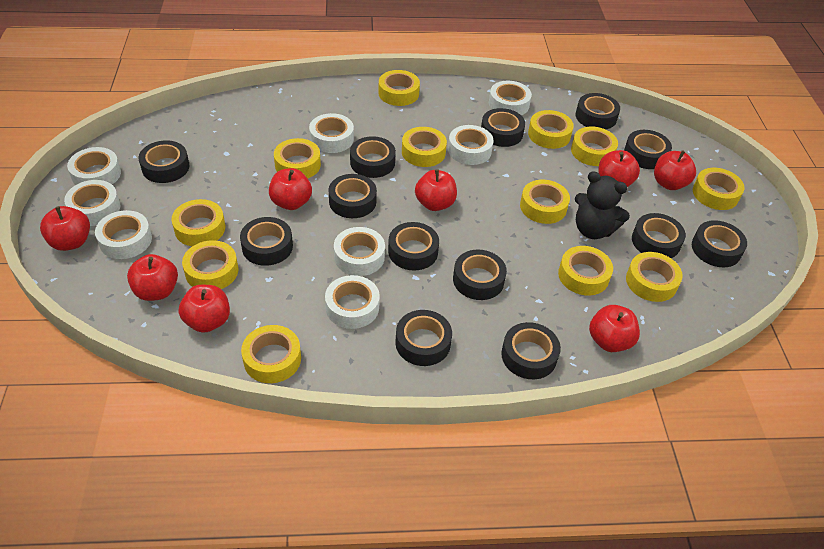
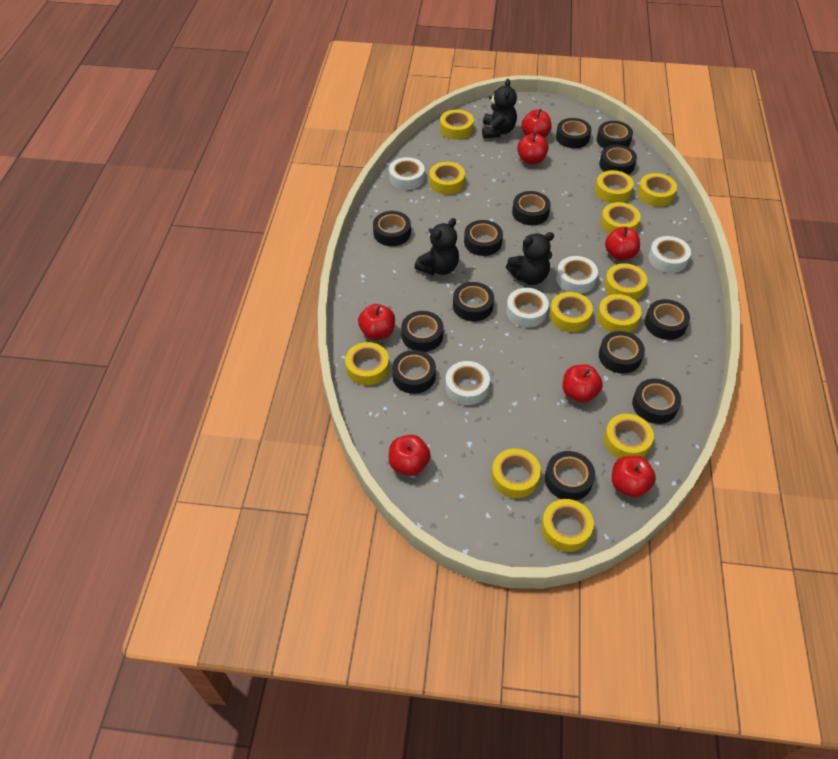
black teddy bear: [575,171,630,239] = 1 -> [415,218,459,275] [482,79,517,138] [506,232,554,285] = 3
red apple: [40,206,90,251] [127,254,178,301] [179,285,230,333] [269,168,312,210] [415,169,457,211] [589,305,640,352] [598,150,640,187] [654,150,696,190] = 8 -> [358,304,395,340] [389,435,431,476] [517,132,548,164] [521,109,552,138] [563,365,603,403] [605,227,640,260] [612,456,656,498] = 7
white tape: [64,180,120,226] [67,147,121,185] [95,210,152,259] [309,113,354,153] [325,275,380,329] [334,227,385,276] [448,125,494,165] [489,81,532,115] = 8 -> [389,157,425,190] [445,361,490,405] [506,288,549,328] [556,256,598,294] [648,236,691,273] = 5

